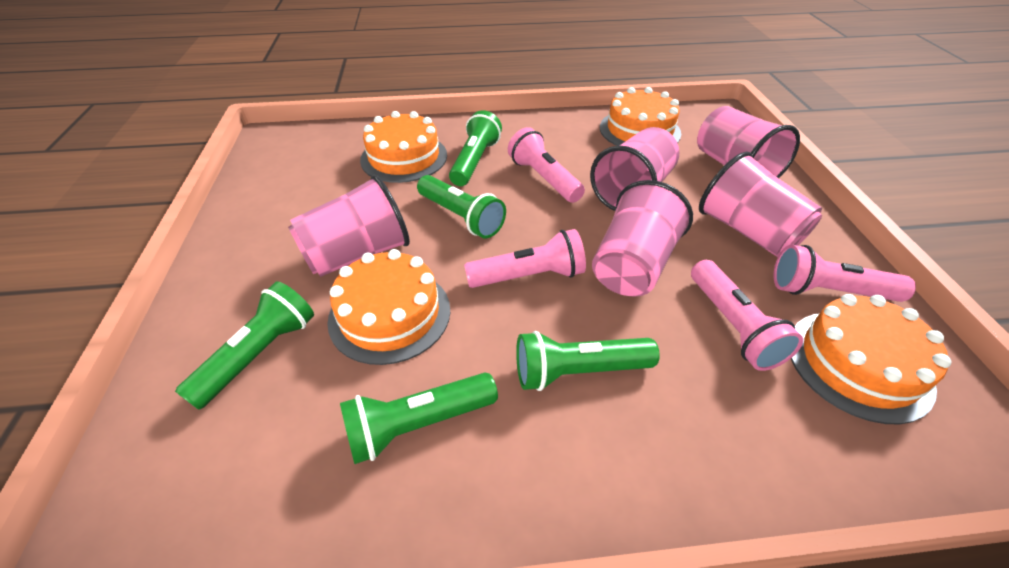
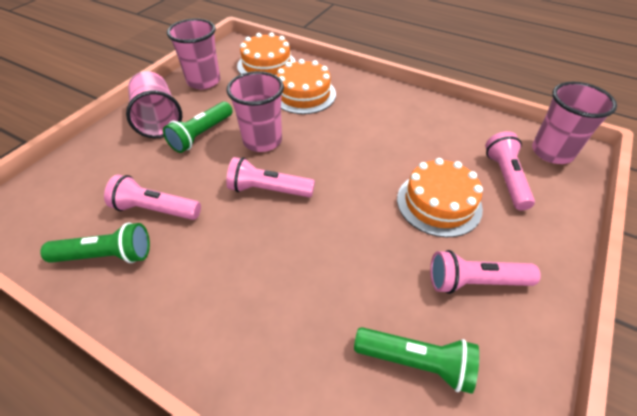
green flashlight: [175,281,314,410] [340,372,498,464] [417,175,506,238] [449,110,502,186] [516,331,660,391] = 5 -> [40,222,150,263] [163,102,233,153] [354,327,479,394] = 3
orange cake: [327,249,450,365] [360,111,447,183] [600,87,681,146] [791,294,951,424] = 4 -> [237,32,296,76] [277,59,336,114] [397,158,483,237] = 3
pink cup: [288,175,410,277] [590,127,679,211] [592,180,693,297] [697,106,800,178] [699,151,822,257] = 5 -> [126,71,182,138] [167,19,220,89] [226,71,284,152] [532,82,617,164] = 4

